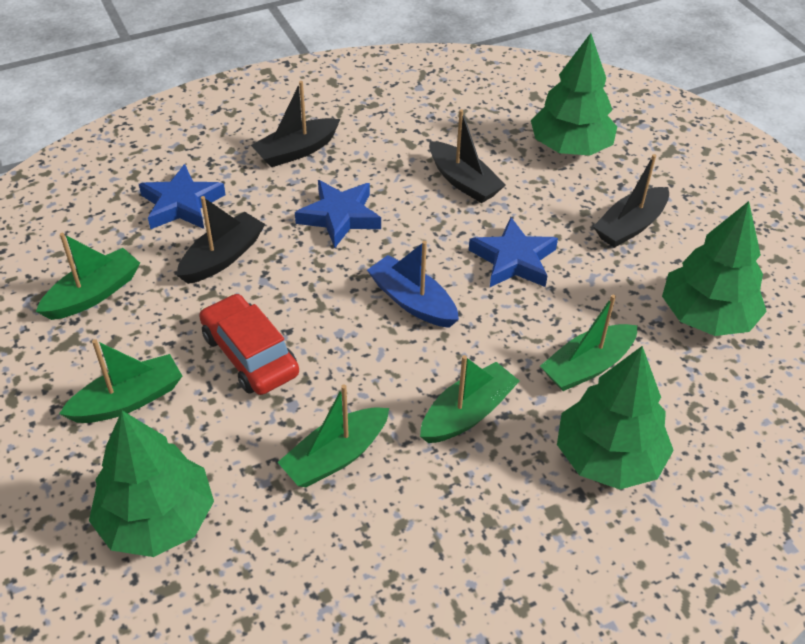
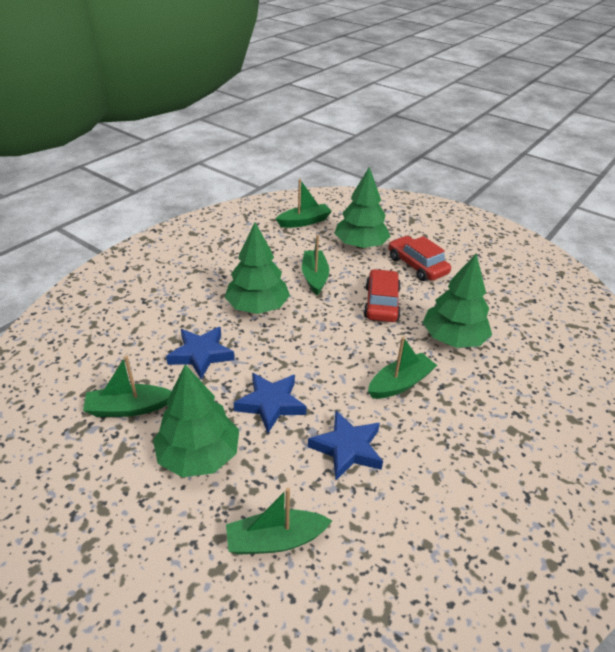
black boat: [177,196,265,284] [251,81,340,167] [429,109,506,203] [593,154,669,248] = 4 -> none = 0
blue boat: [367,241,459,328] = 1 -> none = 0
red car: [199,293,299,395] = 1 -> [363,269,401,322] [388,236,451,281] = 2

